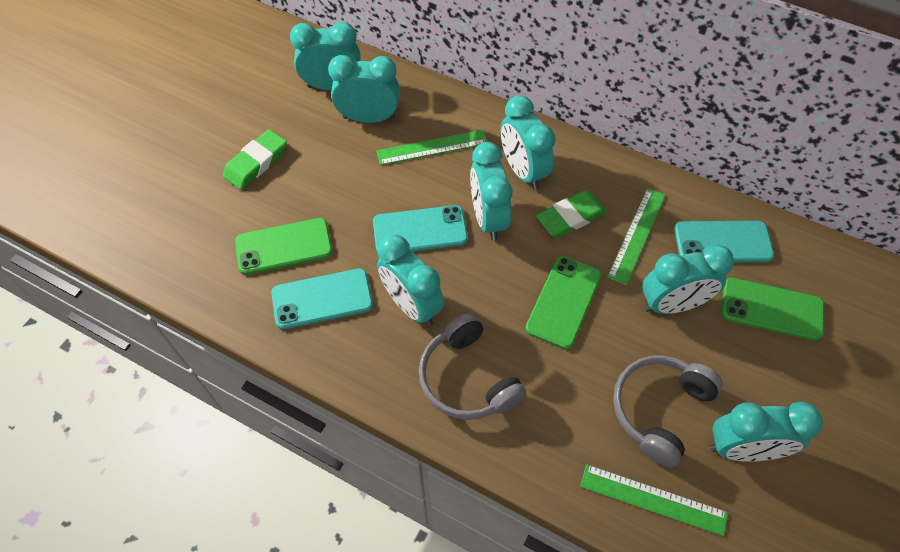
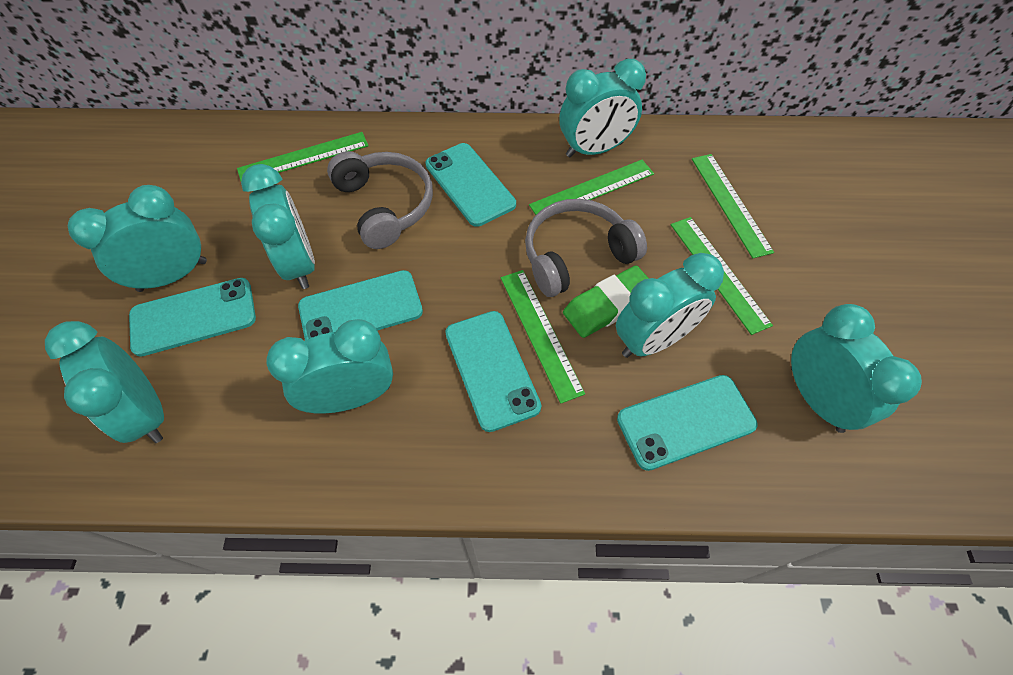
green eraser: [223,129,287,190] [536,190,607,238] = 2 -> [563,266,649,338] = 1
green phone: [235,218,333,275] [525,256,602,349] [721,277,824,341] = 3 -> none = 0
green ruler: [376,130,488,165] [580,464,728,536] [607,188,666,285] = 3 -> [237,132,369,181] [501,270,585,404] [529,160,654,215] [671,217,773,335] [692,154,774,258] = 5
turquoise phone: [271,269,373,329] [373,205,468,252] [674,221,774,262] = 3 -> [129,278,256,357] [298,270,423,340] [425,143,516,227] [445,311,541,432] [617,375,758,471] = 5

